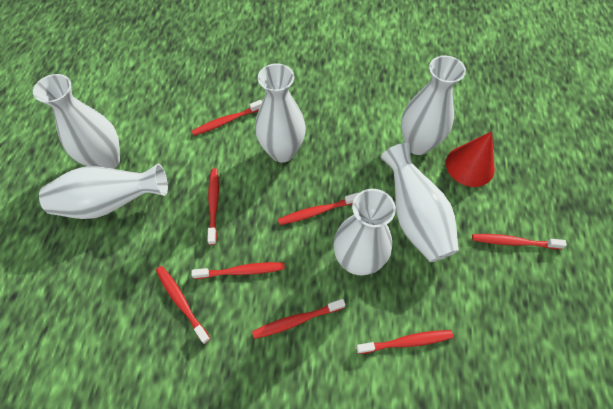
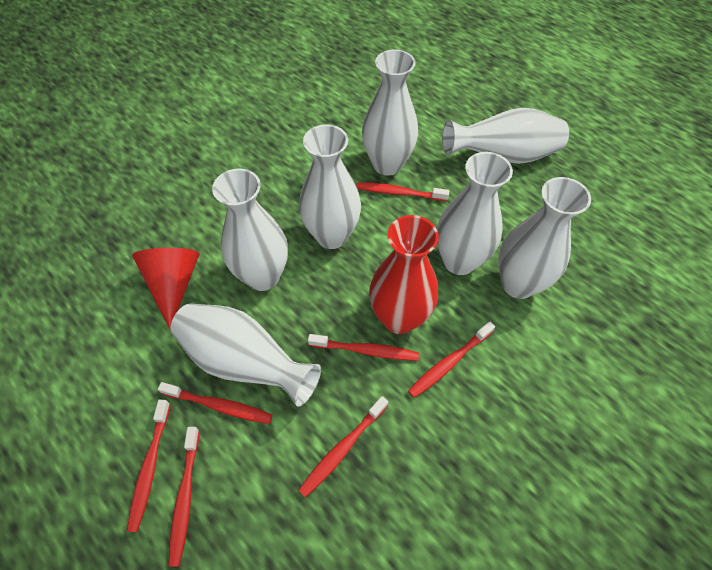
red toothbrush: [156,266,210,344] [191,262,285,279] [192,100,262,136] [207,168,219,245] [252,299,346,339] [278,193,358,225] [356,330,453,354] [472,234,567,249] = 8 -> [127,400,171,532] [158,382,273,424] [168,427,200,567] [298,396,388,498] [308,334,419,361] [356,182,449,201] [408,321,495,398] = 7
red vase: none = 0 -> [369,215,439,334] = 1
white vase: [33,74,120,169] [39,164,168,219] [255,63,306,162] [334,189,396,276] [381,143,459,262] [401,55,466,155] = 6 -> [171,304,321,407] [212,169,288,291] [299,124,361,249] [362,49,418,176] [437,152,513,275] [442,108,569,164] [498,177,591,299] = 7

